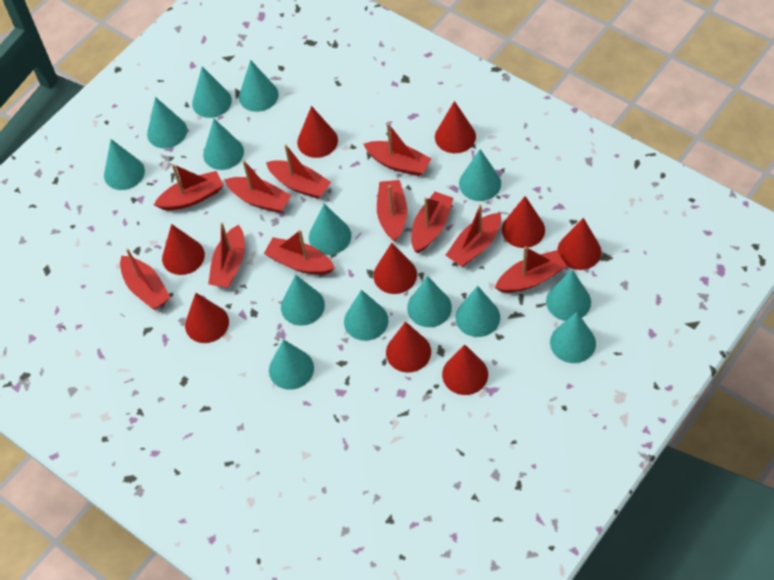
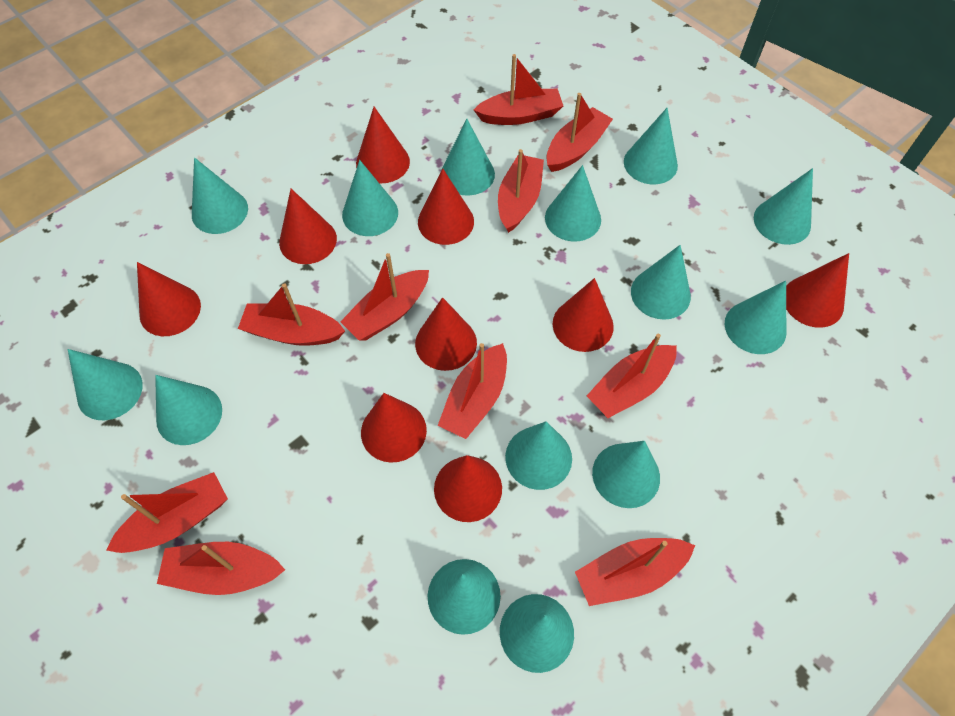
red boat: [120,249,171,310] [154,164,223,211] [208,223,245,288] [224,160,292,213] [264,230,335,275] [266,144,331,199] [363,123,432,176] [377,180,407,242] [411,192,453,253] [446,204,501,267] [495,246,567,293] = 11 -> [106,472,228,553] [157,542,285,595] [238,283,345,346] [340,253,429,341] [438,343,507,439] [474,54,563,125] [498,149,544,233] [547,93,613,172] [575,538,695,606] [587,334,677,418] = 10

